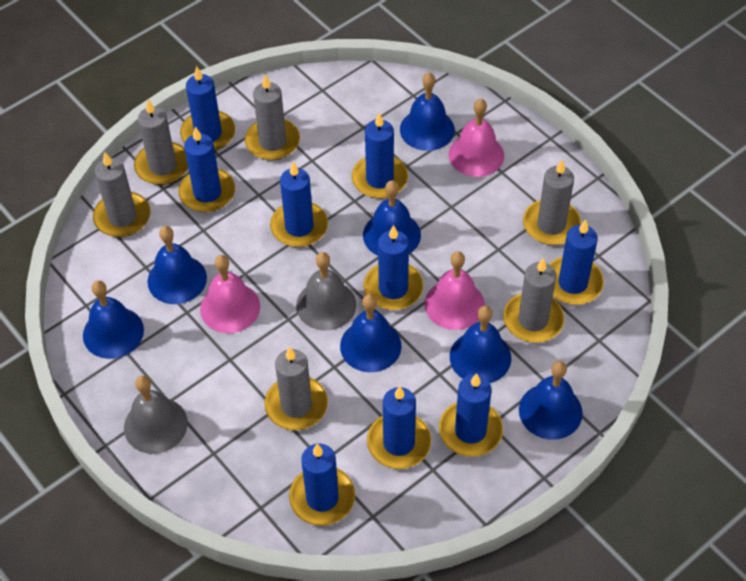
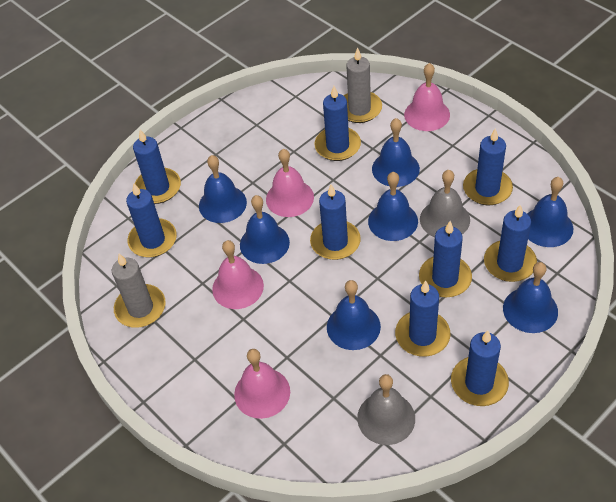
grey candle: [93,152,151,237] [134,100,188,185] [245,75,300,160] [264,347,328,430] [503,258,564,343] [523,160,581,245] = 6 -> [112,254,166,328] [344,47,382,123] = 2
pink bell: [200,255,260,333] [425,251,485,330] [449,99,504,177] = 3 -> [212,240,264,309] [234,349,290,419] [266,149,314,217] [404,63,450,131] = 4

